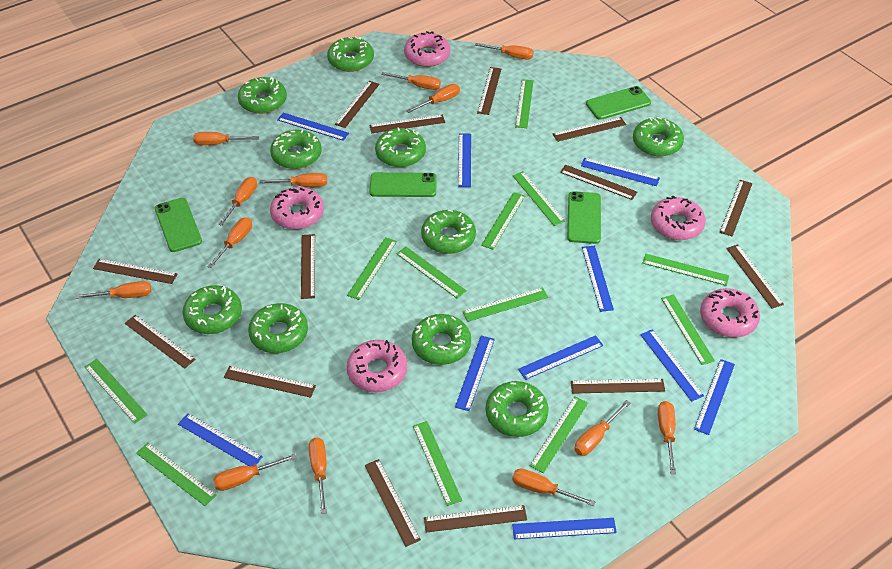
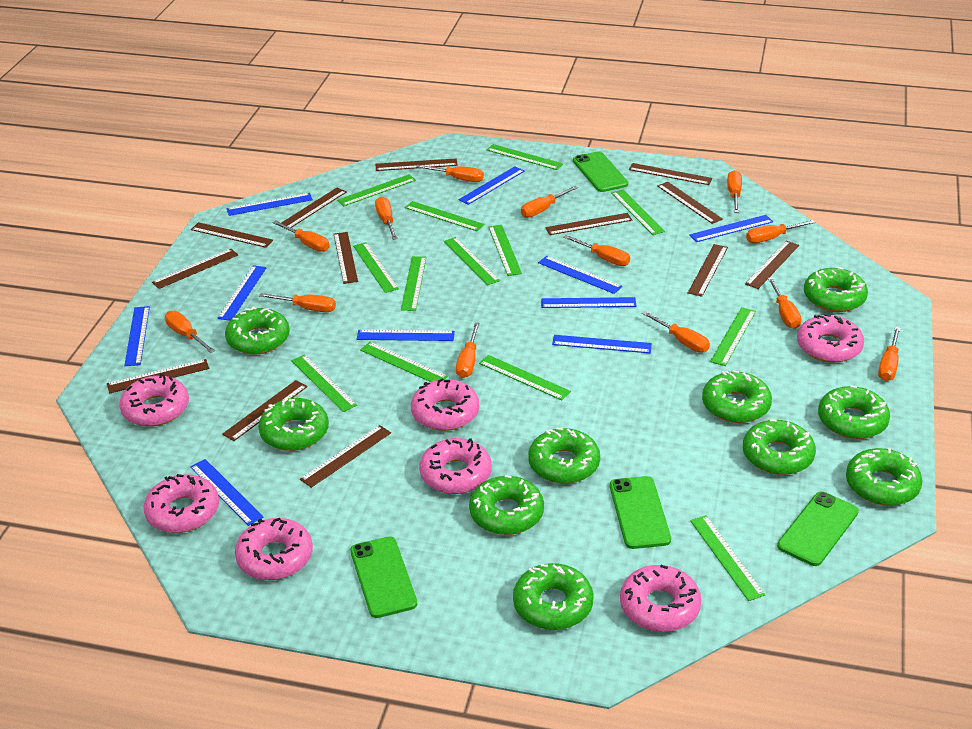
brown ruler: [93,259,177,284] [125,315,196,369] [224,366,316,398] [301,234,315,299] [335,81,380,128] [365,459,421,547] [369,115,445,133] [424,505,527,533] [477,67,501,115] [553,117,626,142] [560,165,637,200] [571,379,665,394] [720,180,753,237] [726,244,784,309] = 14 -> [107,359,209,394] [152,249,238,289] [191,222,273,248] [222,380,308,441] [282,188,347,228] [300,425,391,488] [334,232,358,284] [376,158,458,171] [545,213,632,235] [629,163,713,185] [657,182,723,224] [688,244,728,297] [745,241,799,289] = 13
green ruler: [85,359,148,424] [136,442,217,506] [347,237,397,300] [396,247,467,298] [413,421,462,506] [462,287,548,322] [481,192,525,250] [512,171,565,226] [515,79,533,128] [530,396,588,473] [643,254,729,286] [661,294,715,365] = 12 -> [291,354,357,412] [337,174,416,206] [353,242,399,293] [360,342,448,382] [401,256,426,311] [405,201,484,231] [444,237,500,285] [479,355,571,400] [487,144,563,170] [488,225,522,276] [611,190,665,235] [690,515,765,601] [710,307,756,366] = 13
pink donut: [270,187,324,229] [347,340,408,392] [404,31,450,67] [651,196,706,240] [700,288,760,337] = 5 -> [119,374,189,427] [143,474,219,533] [235,518,313,580] [411,378,479,431] [419,438,492,494] [620,565,701,632] [797,314,864,363] = 7

